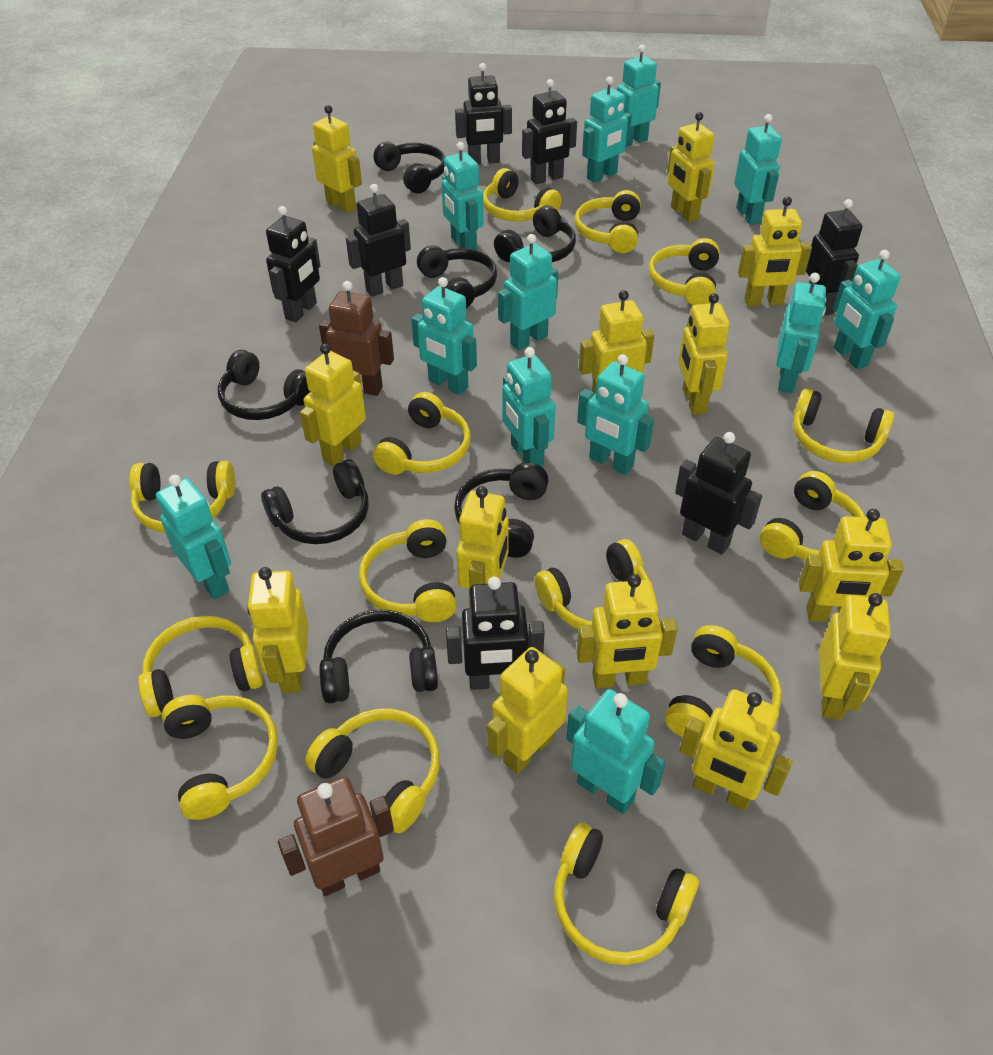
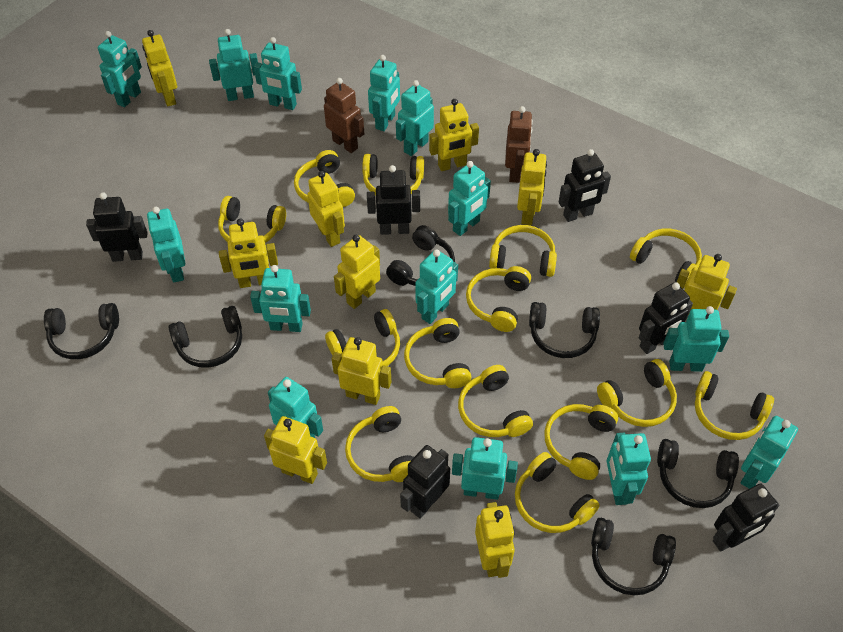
black headphones: [218,350,310,420] [261,459,369,544] [319,610,438,704] [373,142,445,193] [417,245,497,308] [454,462,549,558] [494,206,576,262] = 7 -> [44,303,119,359] [169,306,242,368] [386,225,455,286] [529,302,600,358] [591,518,676,596] [657,439,739,508] = 6
black robot: [266,206,321,322] [346,184,411,297] [446,577,545,690] [455,63,512,164] [522,79,577,184] [675,432,762,555] [806,199,862,316] = 7 -> [86,192,148,262] [367,165,420,235] [400,445,450,519] [559,149,611,222] [639,282,693,354] [713,483,780,552] = 6
turquoise robot: [156,475,231,600] [411,277,477,395] [441,142,483,251] [498,234,558,350] [502,347,556,467] [566,689,666,814] [577,354,654,475] [582,77,632,183] [617,44,661,147] [734,114,782,225] [776,273,826,393] [833,250,901,369] = 12 -> [98,31,142,107] [147,207,185,283] [209,29,258,101] [250,265,311,332] [254,37,302,110] [268,377,323,438] [368,55,400,131] [396,80,434,156] [415,250,458,324] [448,161,491,236] [452,437,518,500] [606,433,651,505] [663,306,729,372] [741,416,798,489] = 14
yellow robot: [247,567,309,693] [300,343,366,466] [312,105,362,213] [456,486,509,606] [487,647,568,774] [577,574,678,688] [579,290,655,394] [667,112,715,222] [678,293,730,415] [679,689,792,811] [738,196,812,306] [799,509,904,622] [820,593,890,720] = 13 -> [142,30,177,107] [219,219,278,288] [264,416,327,484] [307,171,345,247] [332,337,391,405] [334,235,380,309] [429,99,479,171] [475,502,515,578] [517,149,547,225] [676,254,737,318] = 10

